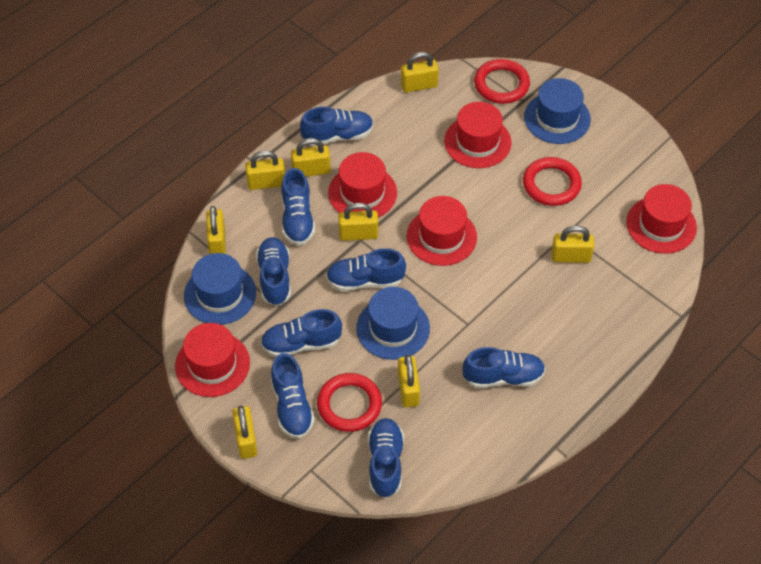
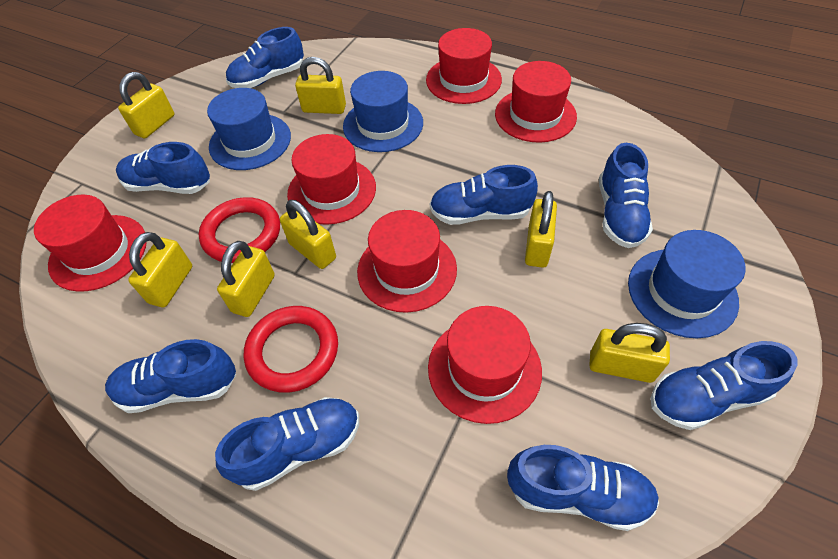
red hat: [175,323,250,397] [328,152,397,217] [407,196,477,266] [444,102,512,168] [626,184,697,254] = 5 -> [34,195,146,292] [287,134,376,225] [357,210,457,313] [426,28,502,104] [428,306,542,424] [495,61,577,143] = 6
red ring: [317,373,382,432] [474,59,530,104] [523,157,582,206] = 3 -> [199,197,280,263] [244,306,338,393] = 2
yellow padlock: [206,206,226,254] [232,405,257,459] [245,151,285,190] [291,138,331,177] [338,203,378,241] [398,355,420,407] [401,52,439,93] [551,225,594,263] = 8 -> [118,72,174,138] [128,232,192,307] [217,241,275,317] [280,200,336,269] [295,57,346,114] [525,191,557,268] [589,323,670,383] = 7

